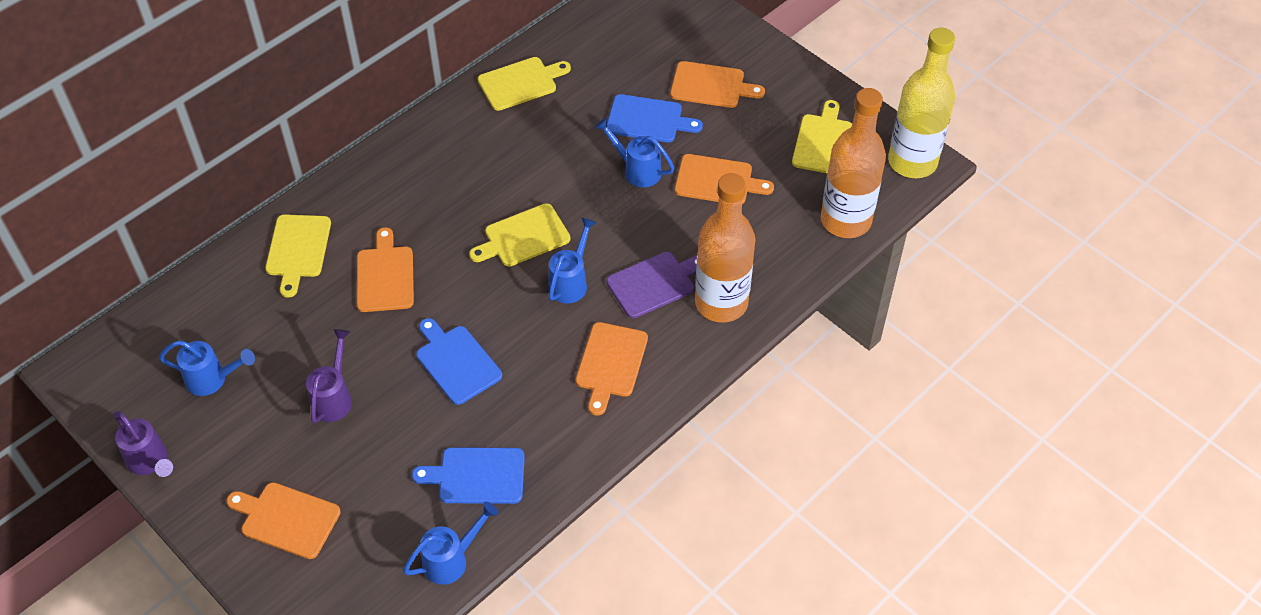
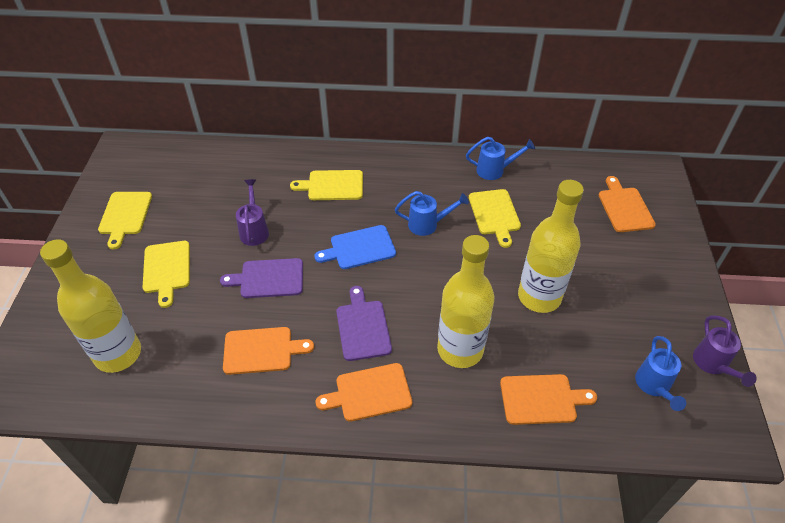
blue cutting board: [412,447,525,504] [417,318,502,405] [607,94,703,142] = 3 -> [314,225,396,269] = 1
blue watering can: [159,340,255,396] [403,502,499,585] [548,217,597,304] [595,118,675,187] = 4 -> [395,191,469,236] [466,137,535,180] [635,336,686,411] = 3
orange bottle: [695,173,755,323] [821,88,886,238] = 2 -> none = 0
orange cutting board: [227,482,341,559] [357,227,414,312] [576,322,648,416] [670,61,765,108] [675,154,774,204] = 5 -> [223,327,314,375] [316,363,412,422] [500,374,597,425] [599,176,656,232] = 4
purple cutting board: [607,252,697,318] = 1 -> [220,258,303,298] [336,286,392,361] = 2
yellow bottle: [888,28,955,178] = 1 -> [40,239,141,373] [437,235,494,368] [518,180,584,313] = 3

